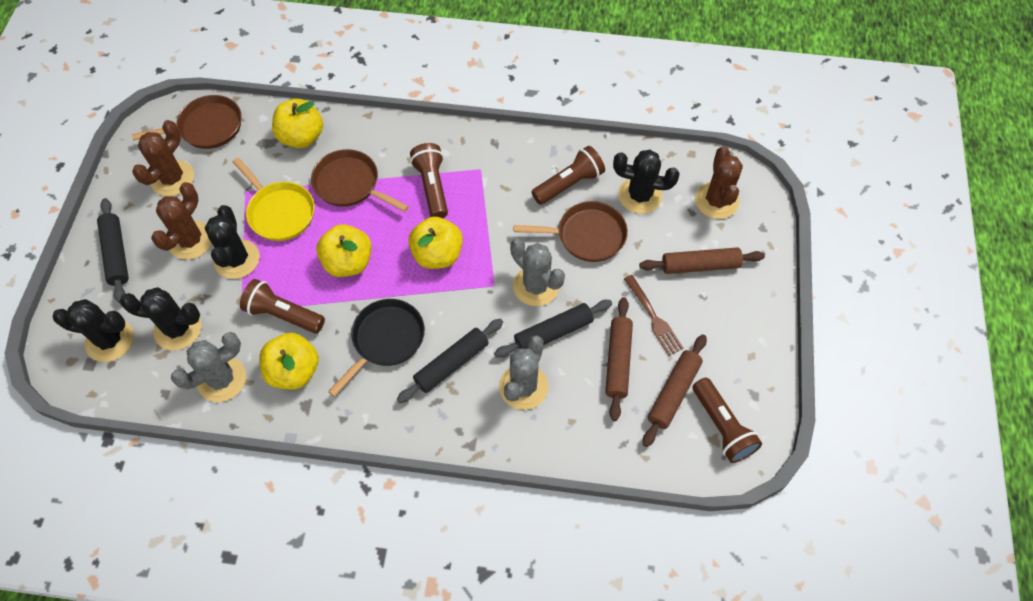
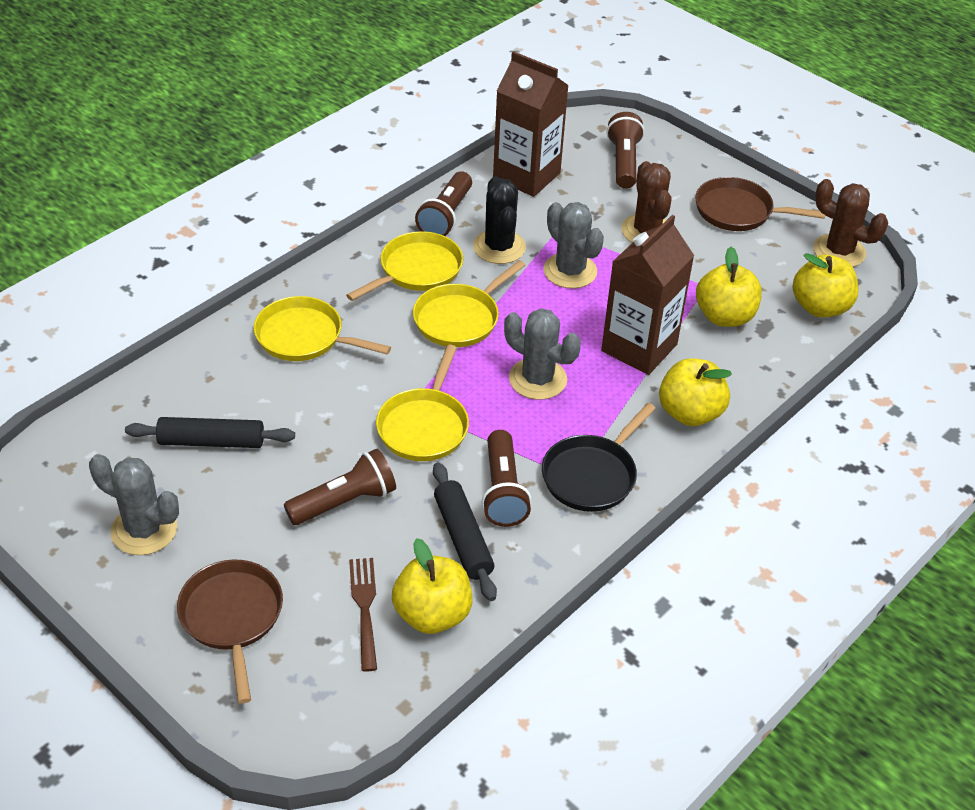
black cactus: [53,299,134,362] [120,287,202,350] [205,205,260,279] [613,150,680,214] = 4 -> [473,176,526,264] = 1
black rolling pin: [97,198,129,303] [397,318,503,403] [494,300,612,358] = 3 -> [125,417,295,448] [433,463,497,601] = 2
brown cactus: [132,120,194,196] [151,182,212,259] [695,146,743,219] = 3 -> [621,161,672,243] [813,179,888,267] = 2
brown carton: none = 0 -> [493,51,569,197] [601,215,695,375] = 2
brown pan: [132,95,242,149] [311,149,409,212] [514,201,628,262] = 3 -> [177,560,283,704] [695,177,825,231] = 2
brown rolling pin: [605,297,633,421] [639,247,765,274] [643,334,707,447] = 3 -> none = 0
yellow pan: [232,158,315,241] = 1 -> [254,296,391,361] [346,231,463,301] [376,345,469,461] [413,260,526,347] = 4

